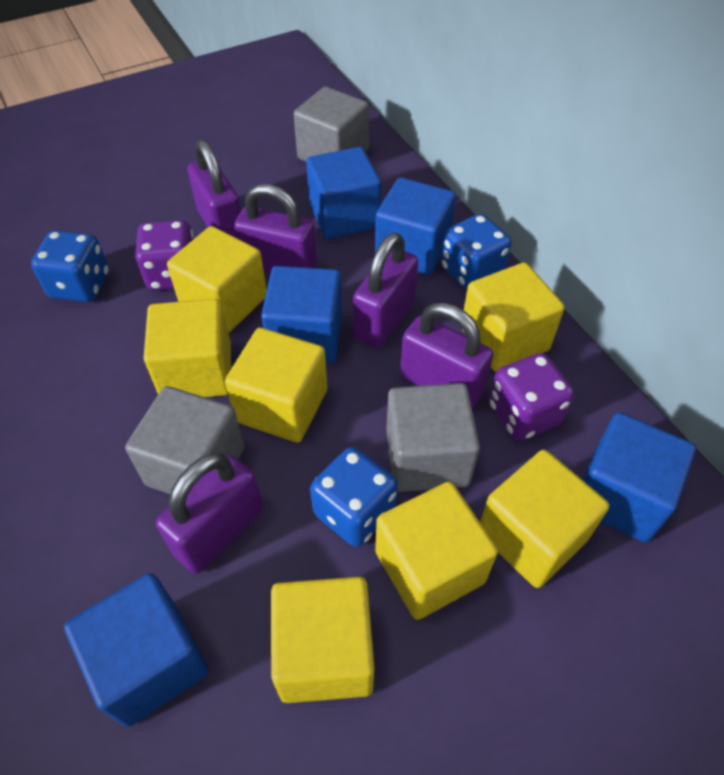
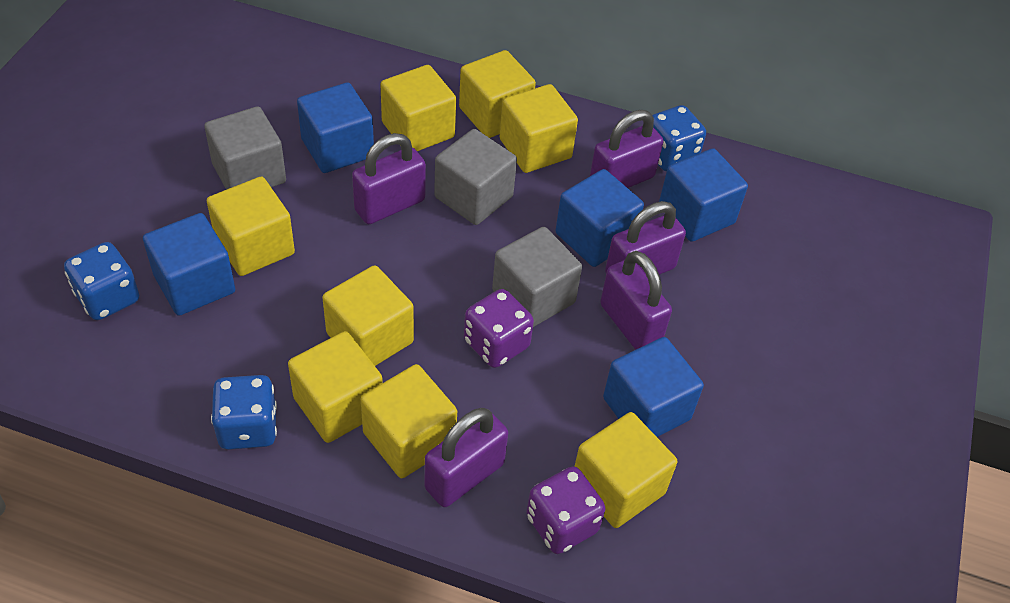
yellow cube: [143,299,231,397] [167,226,267,333] [225,327,327,443] [271,577,374,703] [375,482,498,620] [462,262,565,372] [480,450,609,588] = 7 -> [207,177,295,276] [288,331,383,443] [322,265,414,366] [361,364,457,478] [380,65,456,151] [459,50,536,138] [500,84,578,173] [574,412,677,528] = 8

